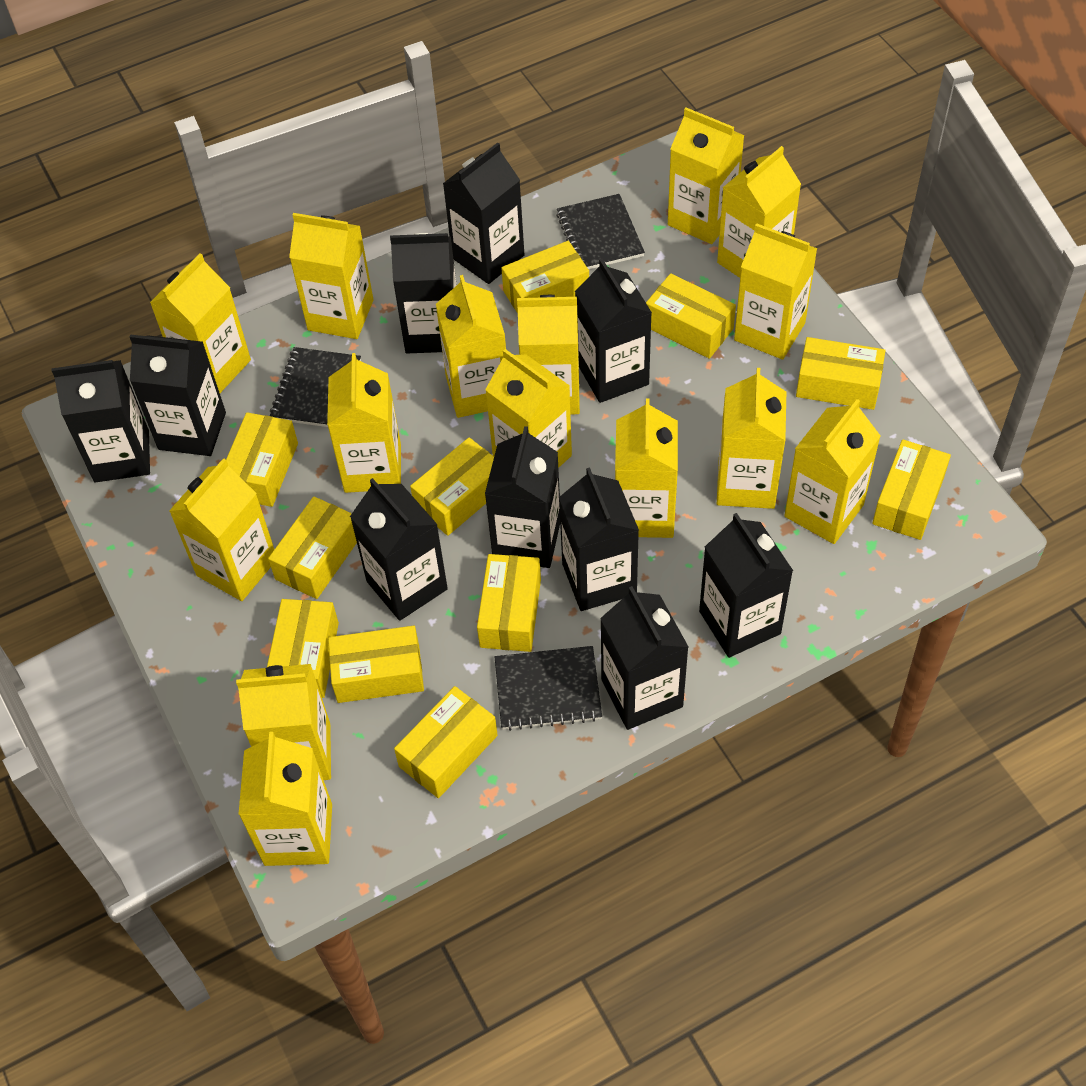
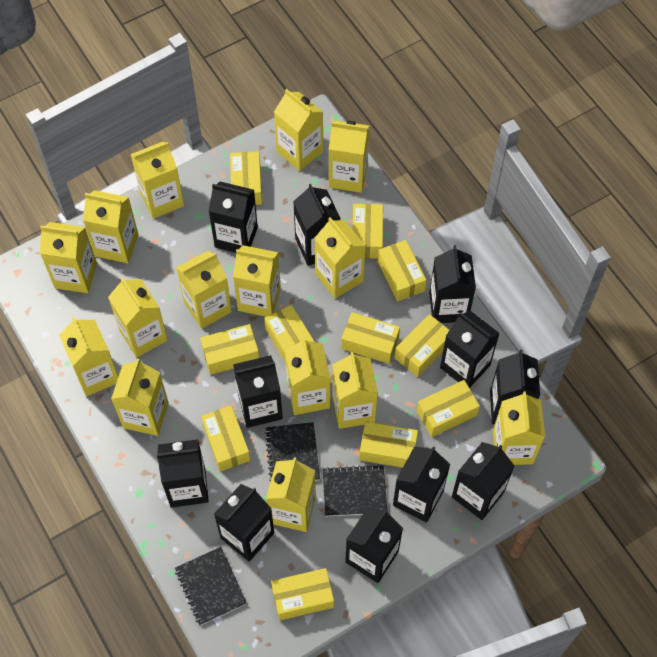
black carton: [52,360,150,482] [130,334,226,456] [350,478,448,621] [390,233,457,353] [443,143,524,284] [485,426,560,568] [559,467,639,611] [575,259,652,403] [600,586,688,730] [699,513,793,658] = 10 -> [157,439,209,508] [209,182,258,253] [214,484,274,562] [233,355,283,428] [293,184,341,266] [345,506,403,583] [393,446,451,523] [429,245,476,323] [440,311,500,388] [452,442,514,520] [490,350,540,424] = 11

